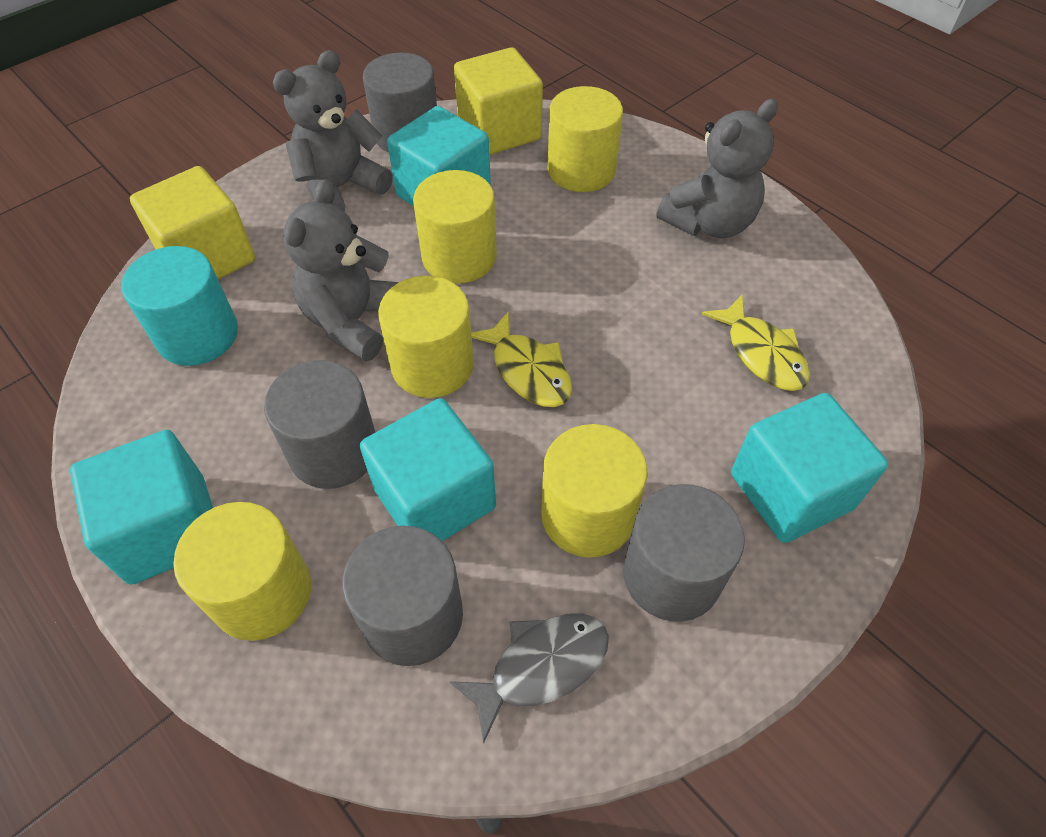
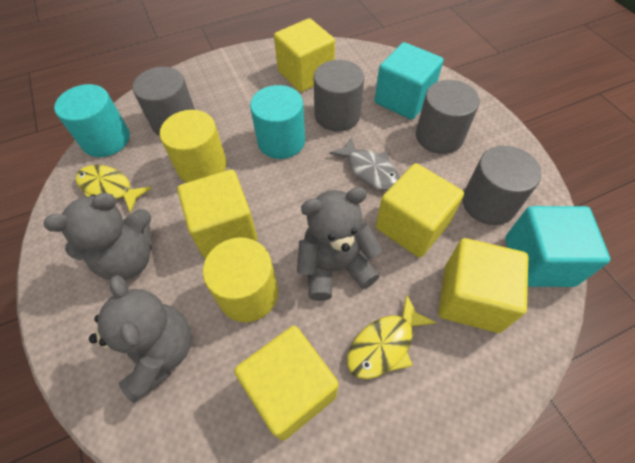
turquoise cube: [70,430,213,585] [360,398,496,541] [387,106,491,206] [731,393,888,543] = 4 -> [375,42,444,120] [505,206,610,287] = 2
turquoise cylinder: [122,246,238,366] = 1 -> [54,84,130,157] [250,85,305,159] = 2
yellow cube: [130,166,255,279] [454,47,543,155] = 2 -> [177,169,258,259] [234,326,339,441] [274,18,335,92] [376,163,464,258] [438,238,528,333] = 5
yellow cylinder: [173,502,311,641] [378,276,474,398] [413,170,497,283] [541,424,648,558] [548,86,623,192] = 5 -> [160,110,227,183] [203,237,278,322] = 2

